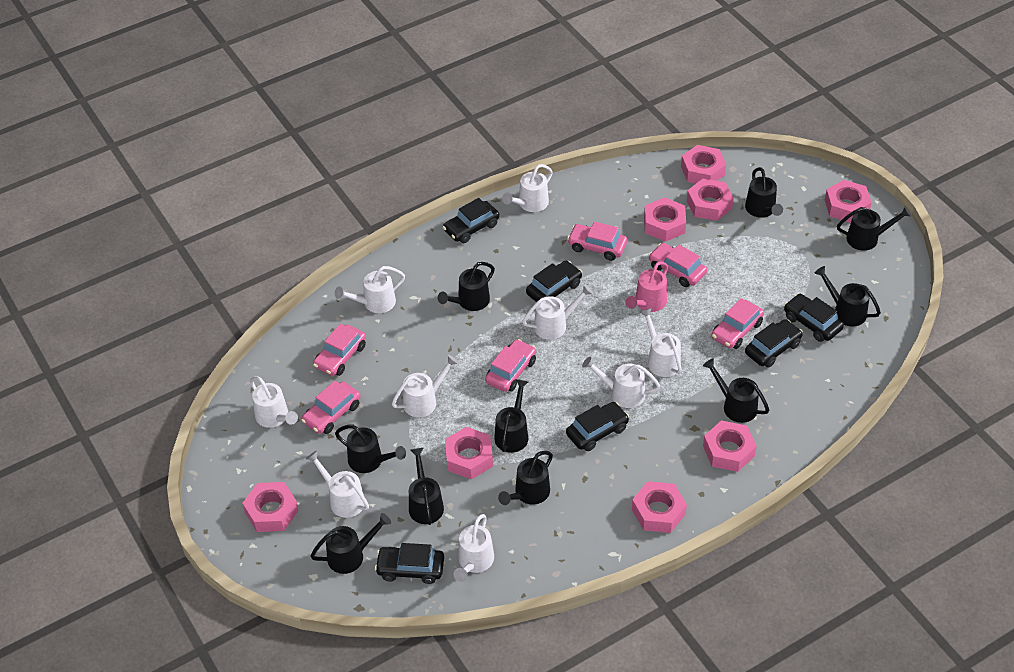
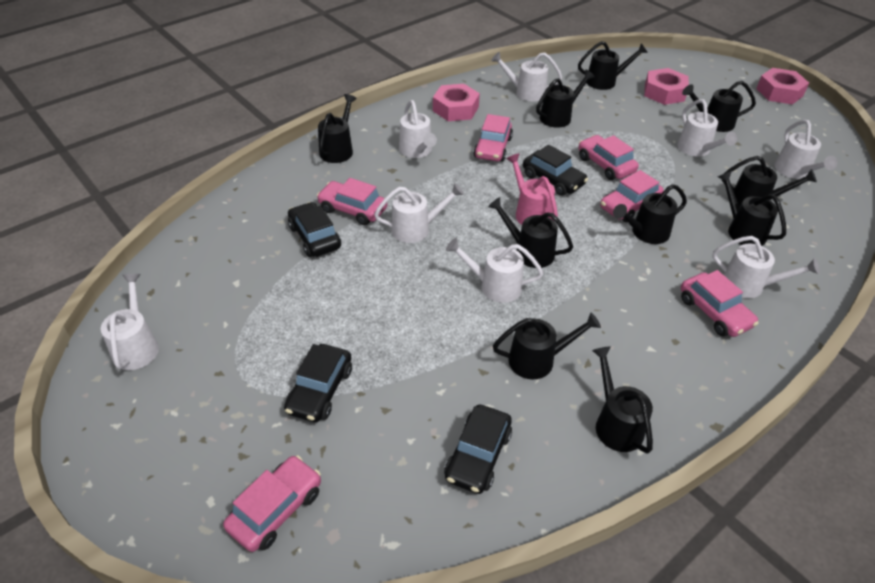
black car: [375,543,444,584] [443,198,499,243] [526,261,582,302] [566,402,629,451] [745,319,803,368] [784,294,844,342] = 6 -> [284,344,352,422] [288,202,341,257] [444,405,512,494] [523,145,588,196] = 4
pink nut: [242,482,299,532] [445,427,493,479] [632,481,687,533] [644,197,686,242] [681,145,726,184] [687,178,733,221] [703,420,757,472] [825,180,872,223] = 8 -> [433,84,480,121] [644,68,689,105] [756,68,809,105] = 3
white watering can: [250,376,298,428] [306,451,369,518] [335,266,405,313] [392,355,459,417] [454,514,494,582] [502,164,553,212] [522,284,593,340] [582,357,660,408] [640,308,682,377] = 9 -> [101,274,159,370] [374,183,464,243] [399,100,437,158] [446,238,543,303] [491,52,562,101] [677,99,737,157] [712,236,820,298] [775,120,837,179] = 8

